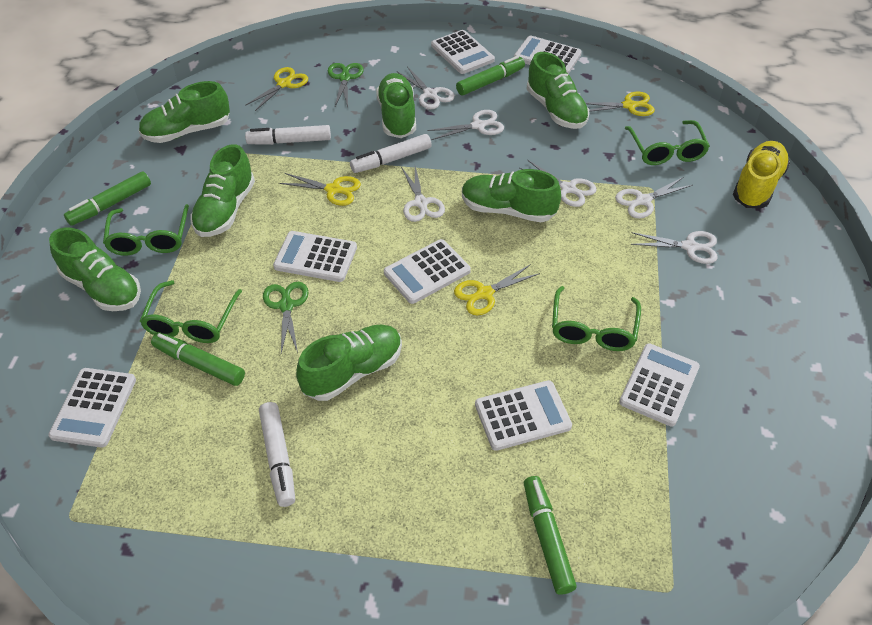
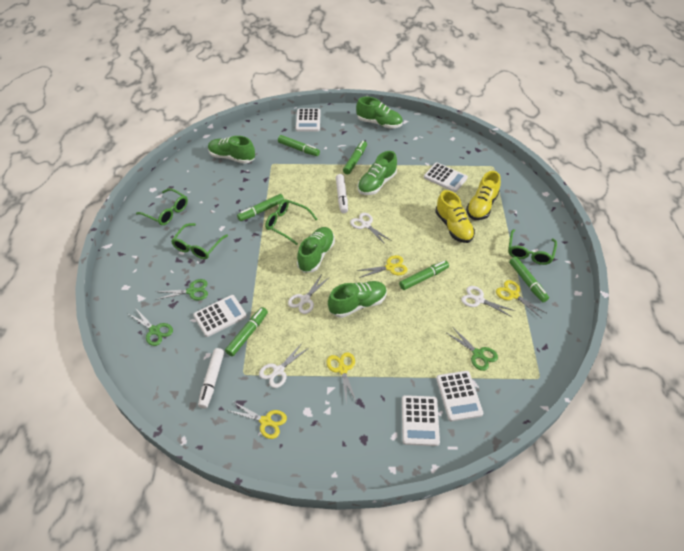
green marker: [64,171,151,226] [151,332,245,386] [456,56,525,95] [524,476,577,595] = 4 -> [225,307,268,356] [237,194,284,221] [278,135,320,156] [343,141,367,174] [399,260,449,290] [509,257,549,302] = 6
green scissors: [263,282,309,353] [328,63,364,107] = 2 -> [127,309,173,346] [155,279,208,300] [447,328,498,371] = 3
green shoe: [49,227,141,311] [138,81,230,143] [190,144,255,237] [296,325,402,401] [376,73,416,138] [462,169,561,222] [527,52,589,129] = 7 -> [208,136,255,164] [297,227,335,273] [328,281,387,318] [356,97,403,129] [358,151,397,195] = 5
white calculator: [48,368,136,448] [273,231,357,282] [384,239,471,304] [431,30,495,74] [475,380,572,451] [514,35,582,74] [619,343,700,427] = 7 -> [193,295,247,337] [296,109,321,131] [402,395,440,446] [424,162,468,192] [436,371,483,421] = 5
white marker: [245,125,331,145] [259,402,295,507] [350,134,432,173] = 3 -> [198,348,224,409] [336,174,348,213] = 2
white scissors: [397,66,454,109] [401,166,445,222] [427,110,504,140] [519,160,597,207] [615,177,693,218] [631,231,718,264] = 6 -> [259,343,309,388] [288,274,328,314] [350,213,391,245] [461,286,515,317] = 4
yellow shoe: [733,141,790,208] = 1 -> [435,190,475,243] [466,171,501,220] = 2

